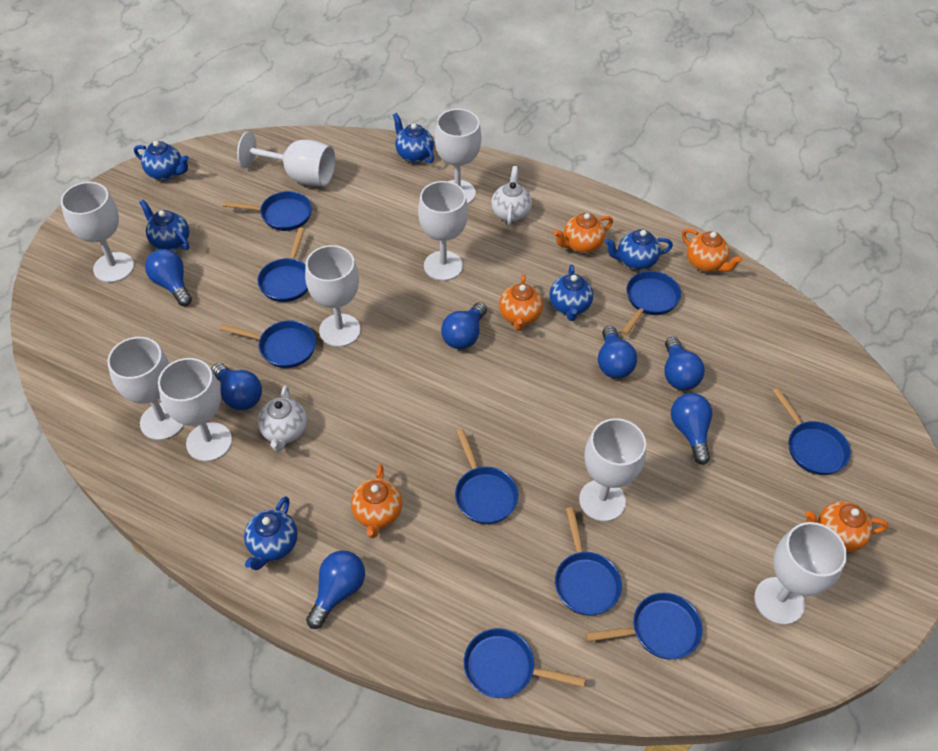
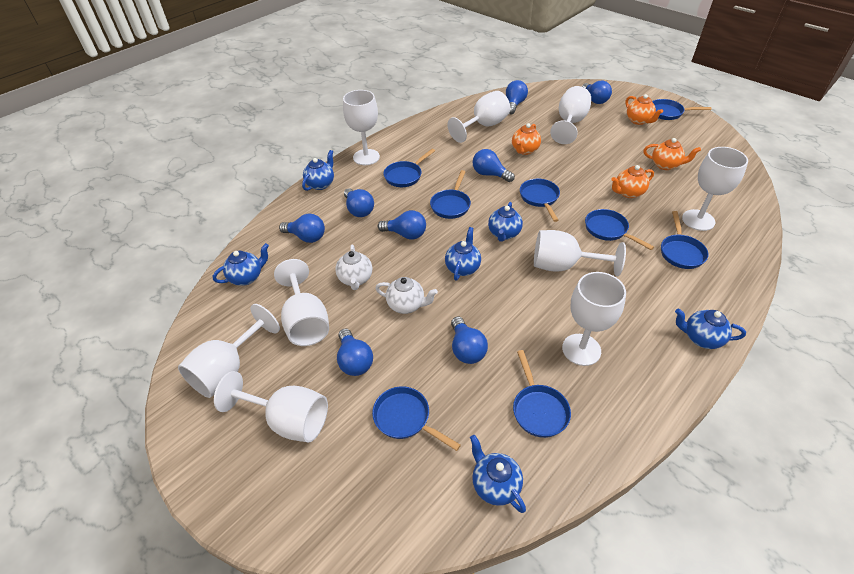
blue light bulb: [145,249,192,306] [211,363,262,410] [306,550,365,629] [441,302,487,349] [598,326,637,379] [664,337,705,390] [671,393,712,465] = 7 -> [279,214,325,243] [337,328,373,376] [344,188,374,217] [378,210,426,240] [451,316,488,364] [473,149,515,182] [506,80,528,114] [582,80,612,104] = 8
blue pan: [220,320,316,368] [223,191,312,231] [257,228,308,302] [455,429,518,524] [464,628,586,698] [555,507,622,616] [585,593,703,660] [621,271,681,335] [772,388,851,475] = 9 -> [372,386,461,451] [384,149,435,187] [430,170,471,219] [513,350,571,438] [520,179,560,222] [585,209,654,250] [652,99,711,120] [661,211,709,269] = 8
orange teapot: [351,464,402,538] [499,274,543,331] [554,213,613,253] [682,228,743,272] [805,501,888,552] = 5 -> [512,123,541,155] [612,165,654,198] [625,94,663,125] [644,138,701,170] = 4

